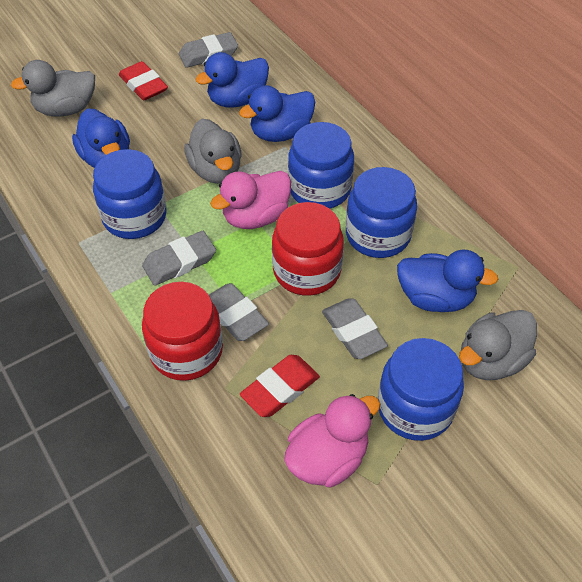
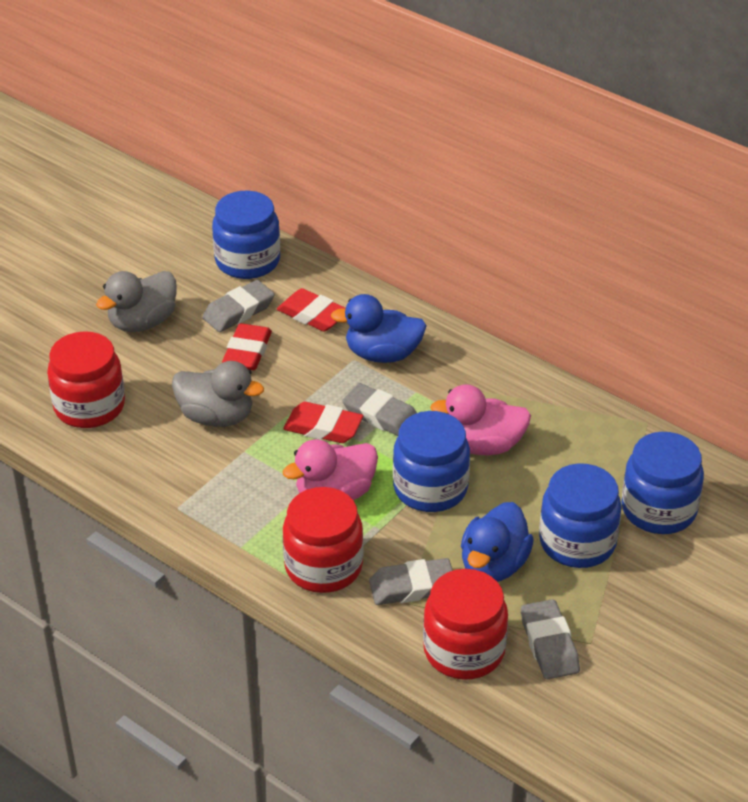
blue duck: [72,109,130,168] [196,52,269,108] [239,85,315,142] [397,249,499,312] = 4 -> [331,294,426,363] [461,502,534,582] = 2
grey duck: [11,60,95,117] [184,119,242,184] [459,310,537,380] = 3 -> [96,271,177,332] [172,361,264,427] = 2
red eraser: [119,61,168,101] [240,355,320,417] = 2 -> [222,323,272,370] [277,288,346,331] [283,402,363,443] = 3
red jar: [142,282,223,381] [272,202,344,296] = 2 -> [47,331,125,428] [283,487,363,593] [423,569,508,680] = 3

